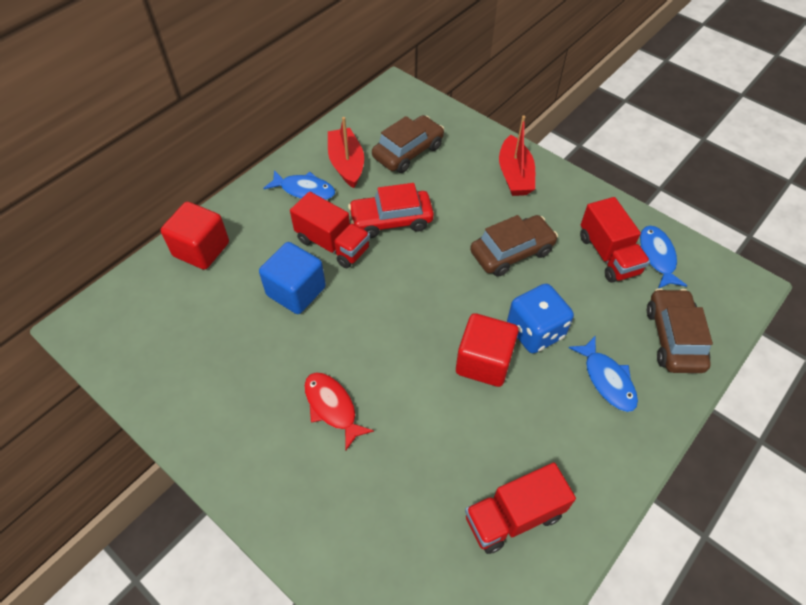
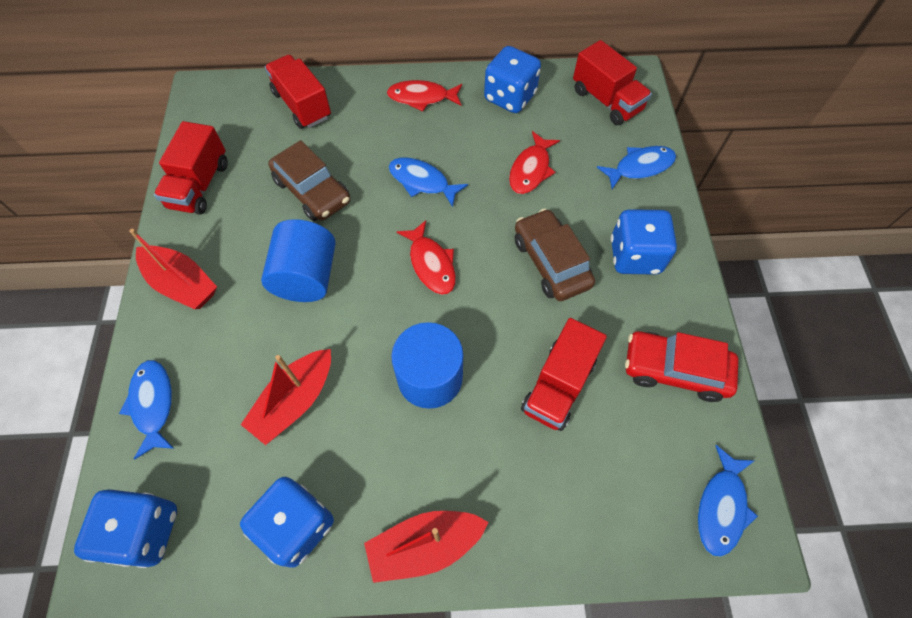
blue cube: [259,242,326,314] = 1 -> none = 0
blue cylinder: none = 0 -> [261,219,336,302] [391,322,463,409] = 2
blue dice: [507,284,574,353] = 1 -> [74,489,177,568] [240,477,334,568] [484,46,541,113] [611,209,677,275] = 4
blue fish: [263,170,335,200] [568,336,638,412] [640,226,687,289] = 3 -> [119,360,175,459] [389,157,468,207] [597,146,676,189] [698,445,758,557] = 4
brown car: [372,115,444,173] [470,215,558,277] [647,288,713,373] = 3 -> [268,140,350,221] [515,209,595,301] = 2
red boat: [328,117,364,188] [499,115,535,196] = 2 -> [129,229,217,309] [241,349,331,445] [364,511,488,583] = 3
red cube: [161,202,229,270] [456,313,519,387] = 2 -> none = 0
red fish: [304,373,374,450] = 1 -> [387,80,462,111] [397,220,456,295] [509,131,560,194] = 3
red truck: [290,192,370,268] [465,462,576,554] [580,197,650,283] = 3 -> [154,121,228,215] [265,55,331,129] [521,318,607,431] [573,40,652,125] = 4

